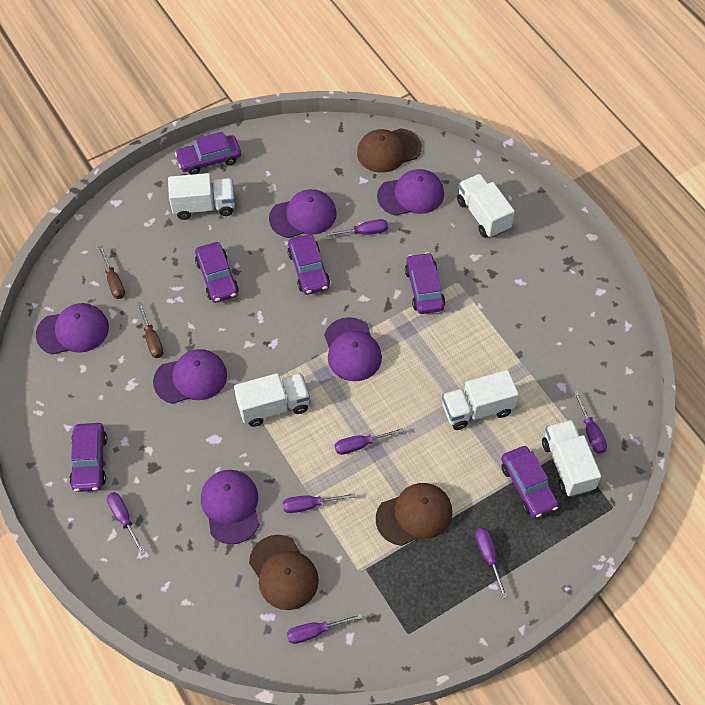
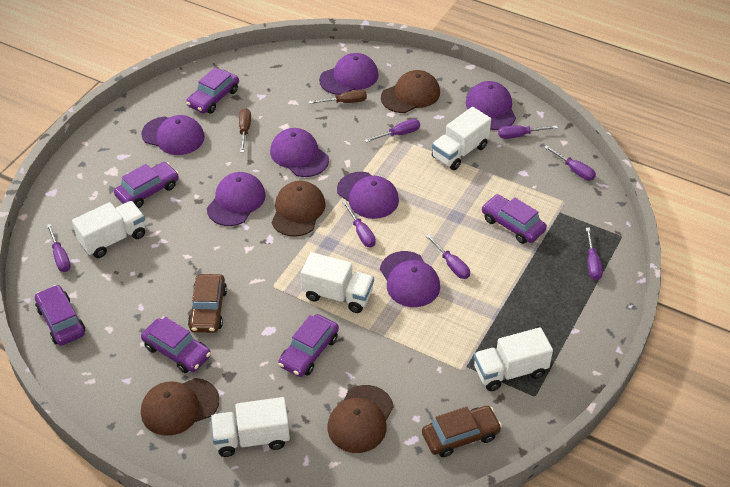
brown cap: [249,535,319,610] [357,128,422,173] [376,483,452,546] = 3 -> [141,378,219,436] [272,181,326,237] [327,385,394,453] [381,70,440,113] = 4
brown car: none = 0 -> [188,274,227,333] [422,406,502,457] = 2
purple cap: [36,303,109,355] [153,349,227,404] [201,470,259,544] [269,189,337,238] [324,317,382,381] [377,169,444,216] = 6 -> [141,115,205,155] [207,172,266,226] [270,128,329,177] [319,53,379,95] [337,172,399,219] [380,251,440,307] [466,81,516,130] = 7

